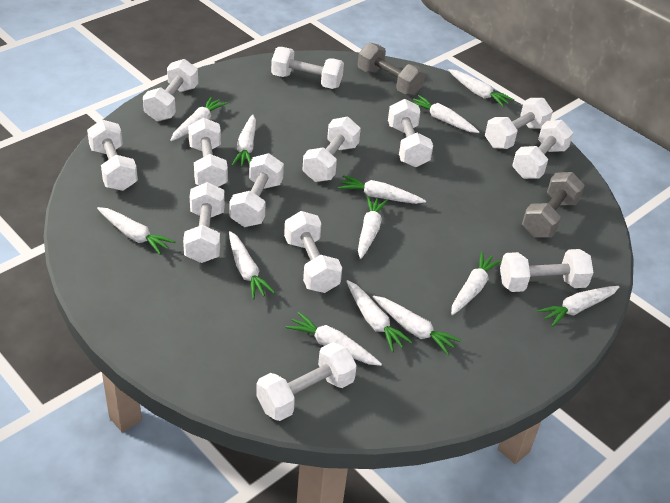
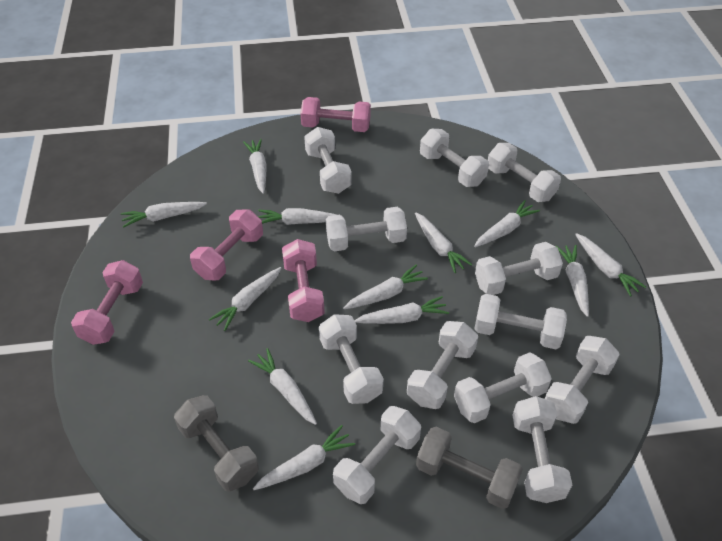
pink dumbbell: none = 0 -> [71,260,143,345] [190,209,263,281] [282,239,325,322] [300,97,371,132] = 4
white carrot: [97,207,175,255] [170,96,227,141] [229,231,275,299] [232,114,256,167] [286,312,382,366] [338,175,426,204] [346,280,413,352] [358,196,388,259] [373,296,462,355] [413,95,479,133] [448,69,514,107] [451,252,502,315] [537,286,619,327] = 13 -> [121,202,207,228] [209,267,281,331] [243,139,267,194] [248,348,317,425] [253,425,355,490] [258,208,336,225] [343,265,428,309] [354,296,449,324] [415,212,472,273] [474,200,540,247] [556,245,589,317] [575,233,646,297] = 12
white dumbbell: [87,120,138,191] [143,59,198,121] [183,182,225,263] [188,118,228,187] [229,153,284,227] [256,342,357,421] [271,47,344,89] [284,211,342,293] [302,117,361,182] [388,99,433,167] [485,98,553,149] [500,249,594,292] [512,120,573,179] = 13 -> [304,127,352,194] [319,314,383,404] [326,207,407,252] [333,406,421,504] [407,321,478,409] [420,129,489,187] [454,352,552,423] [474,294,567,349] [475,242,563,295] [488,143,561,202] [512,396,572,503] [545,336,620,424] = 12

